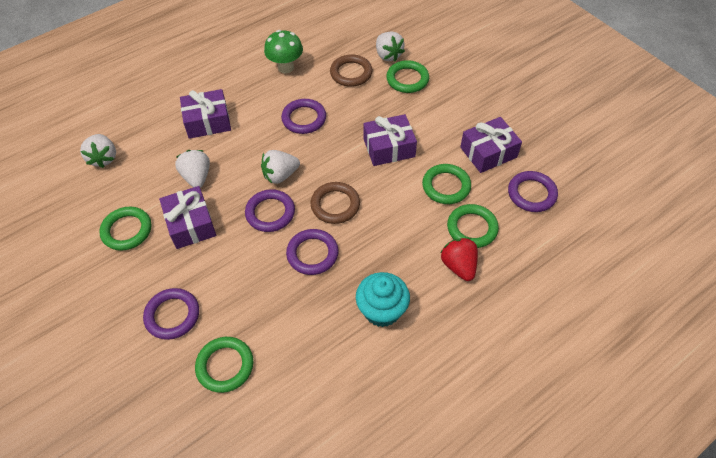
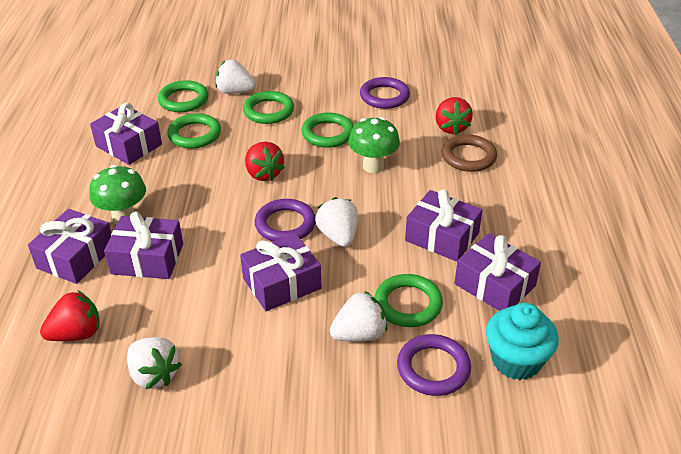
brown ring: [310,182,360,224] [330,54,372,87] = 2 -> [441,134,497,172] = 1
green mushroom: [264,30,303,73] = 1 -> [90,165,146,224] [348,117,400,173] = 2
purple gift: [159,186,216,249] [180,89,231,139] [363,114,417,166] [460,117,522,173] = 4 -> [28,209,111,284] [90,103,162,165] [104,211,183,279] [240,233,321,311] [405,189,483,262] [455,233,541,311] = 6
purple ring: [143,288,199,340] [245,189,295,232] [281,99,326,134] [286,229,338,275] [508,171,558,212] = 5 -> [255,199,316,242] [360,77,410,109] [397,334,471,396] = 3
red strawberry: [440,238,478,281] = 1 -> [40,291,100,341] [245,142,285,181] [435,97,473,135] = 3

